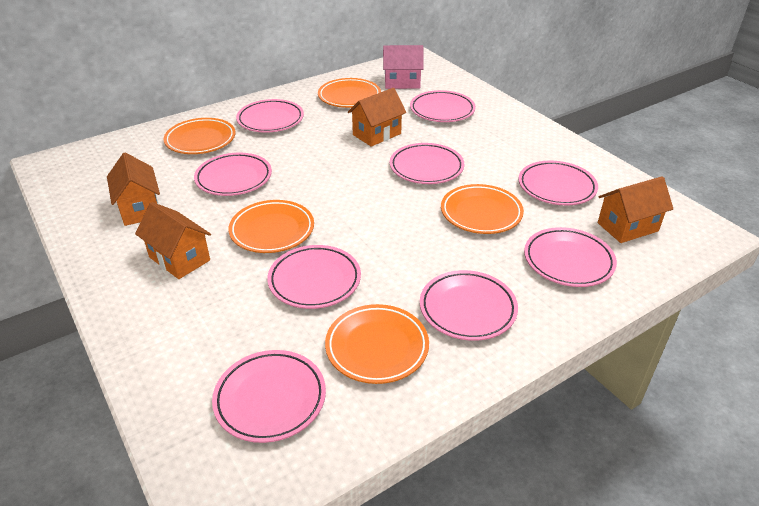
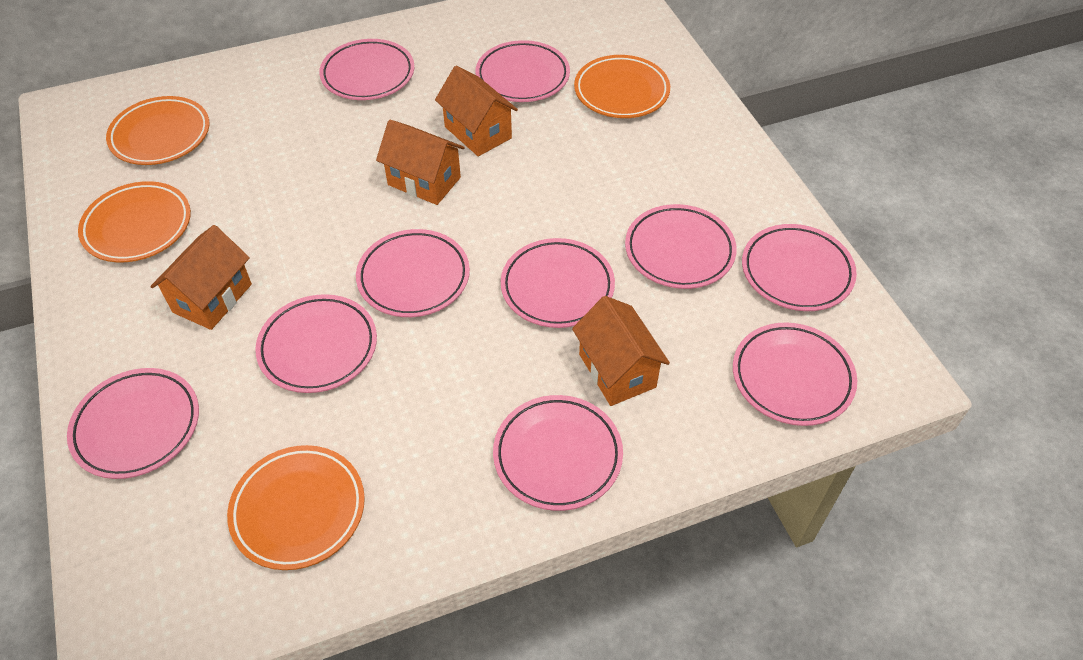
orange plate: [164,118,235,154] [228,200,314,253] [318,78,381,108] [325,304,429,384] [441,184,524,234] = 5 -> [78,181,191,262] [106,96,209,165] [227,445,365,570] [574,55,670,118] = 4
pink house: [383,45,424,89] = 1 -> none = 0
pink plate: [194,153,272,196] [212,350,326,443] [236,99,304,133] [267,245,361,309] [390,143,464,184] [410,90,476,122] [420,270,518,341] [519,160,598,206] [524,227,617,287] = 9 -> [67,368,199,479] [255,294,377,393] [319,39,414,100] [356,229,470,317] [476,40,570,102] [493,395,623,511] [501,238,615,328] [625,204,737,289] [733,323,857,426] [742,224,857,311] = 10

